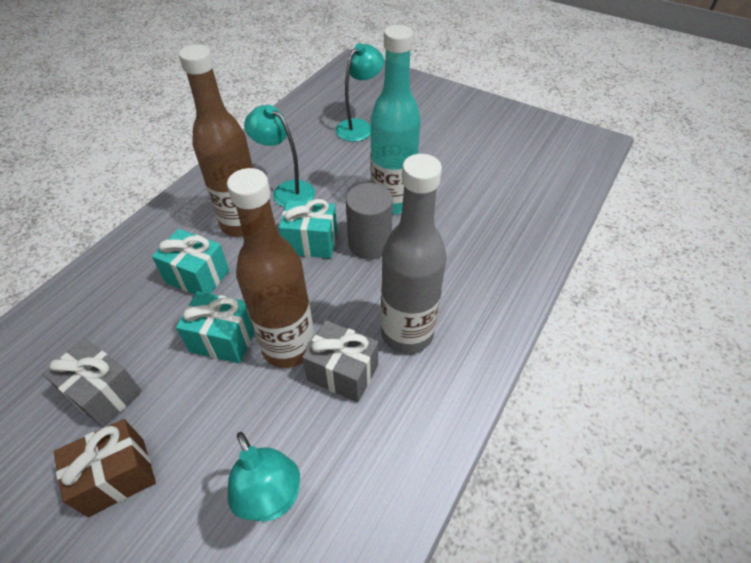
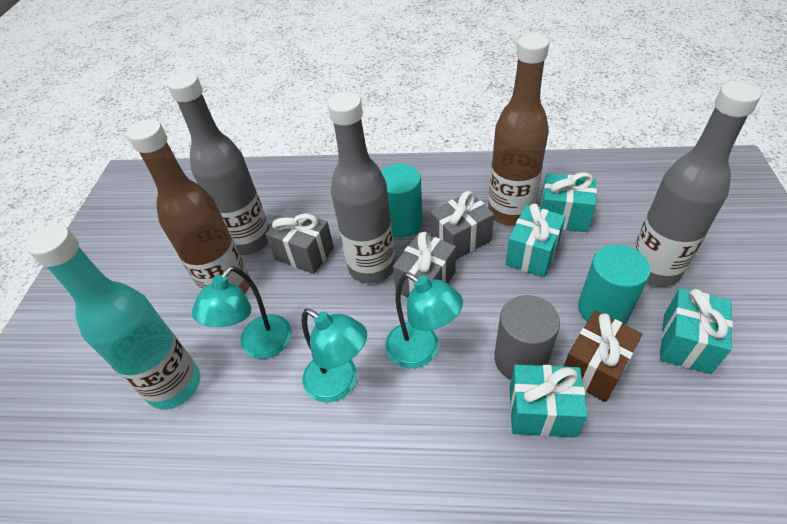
grey bottle: [381,154,447,354] = 1 -> [167,72,270,255] [328,92,395,284] [633,81,761,286] = 3
grey gift: [42,339,142,428] [302,320,378,403] = 2 -> [265,208,334,274] [393,232,456,297] [430,191,494,260] = 3
turquoise cylinder: none = 0 -> [381,164,423,238] [578,245,651,324] = 2
turquoise gift: [152,229,229,295] [176,291,254,364] [279,199,337,258] = 3 -> [505,204,566,278] [509,365,588,438] [540,172,597,232] [660,288,733,374] = 4

